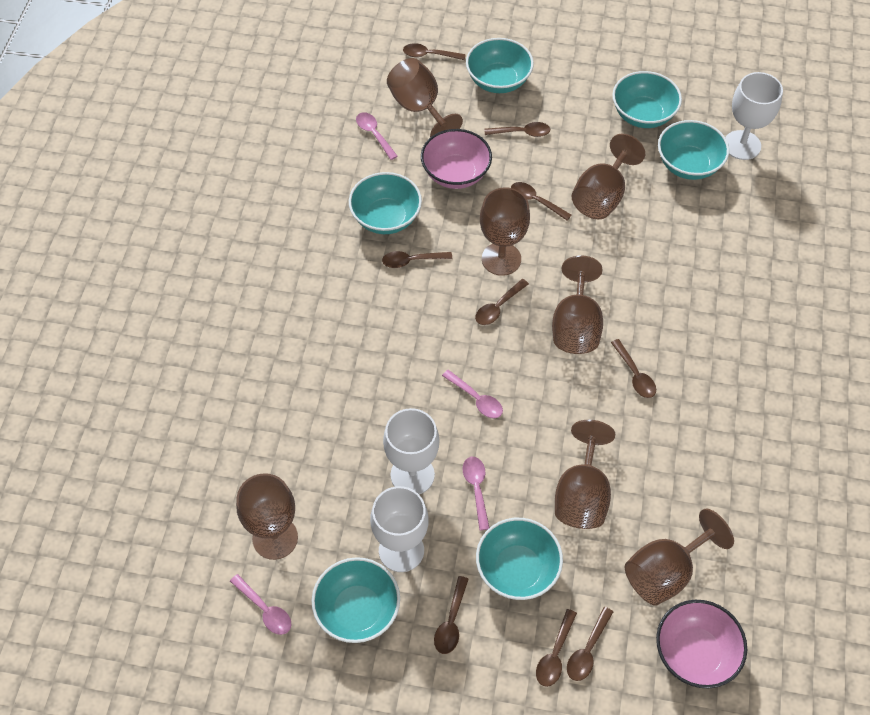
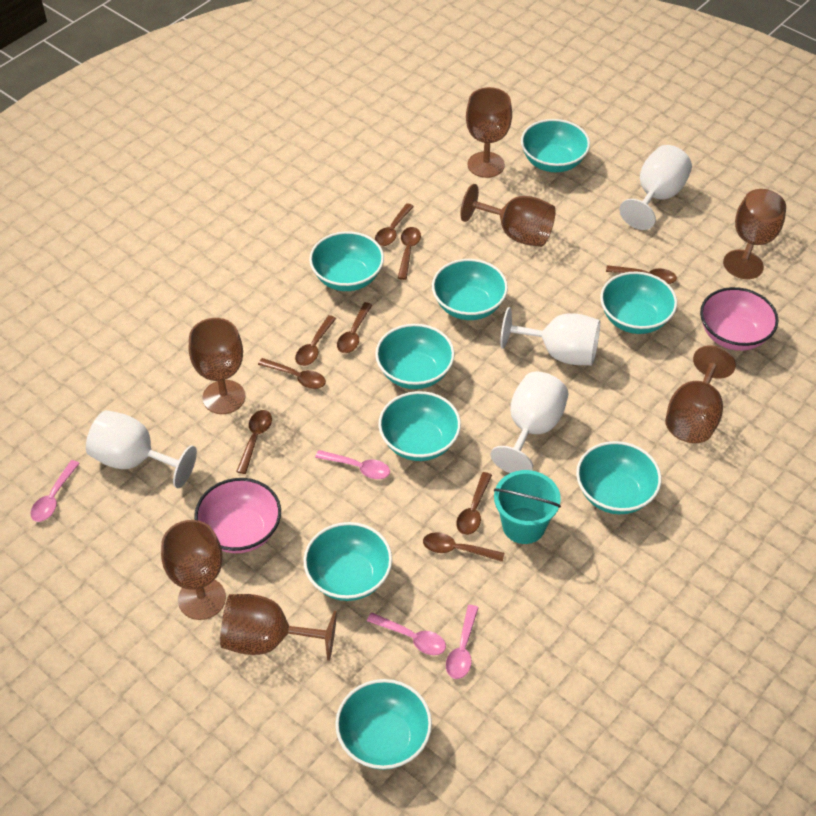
turquoise bowl: [311,557,400,643] [349,172,422,234] [466,38,534,93] [476,518,563,600] [612,71,682,128] [658,120,729,180] = 6 -> [303,522,392,601] [309,231,384,291] [335,679,432,770] [375,324,455,389] [378,391,461,461] [432,259,508,320] [521,119,590,172] [576,441,662,514] [600,272,677,334] = 9
turquoise bucket: none = 0 -> [494,470,561,544] = 1
white goblet: [370,486,429,572] [383,408,439,494] [725,72,783,160] = 3 -> [86,410,197,488] [491,372,569,473] [500,307,600,365] [619,145,692,230] = 4

